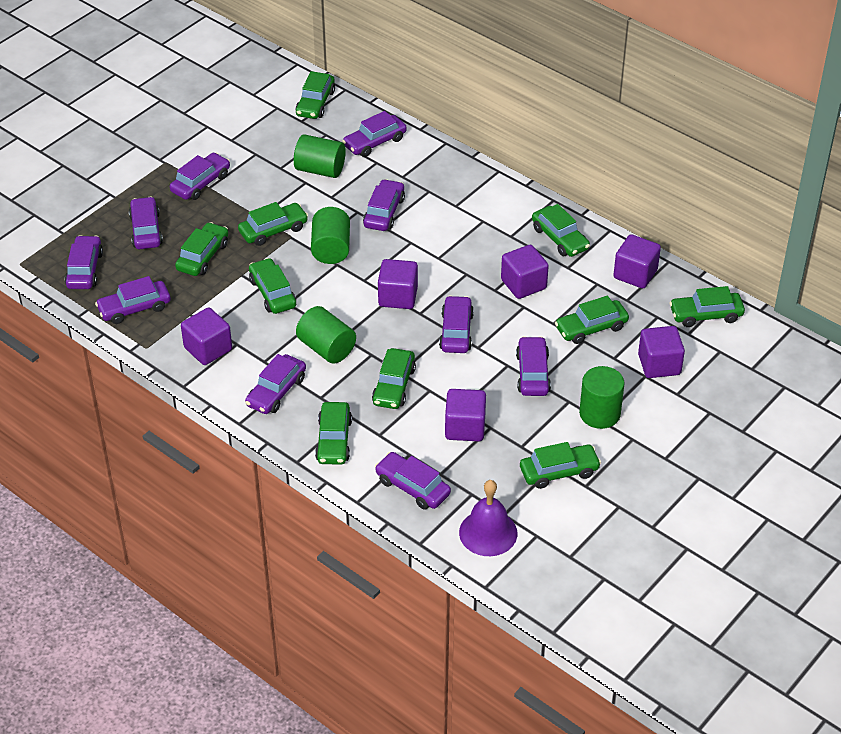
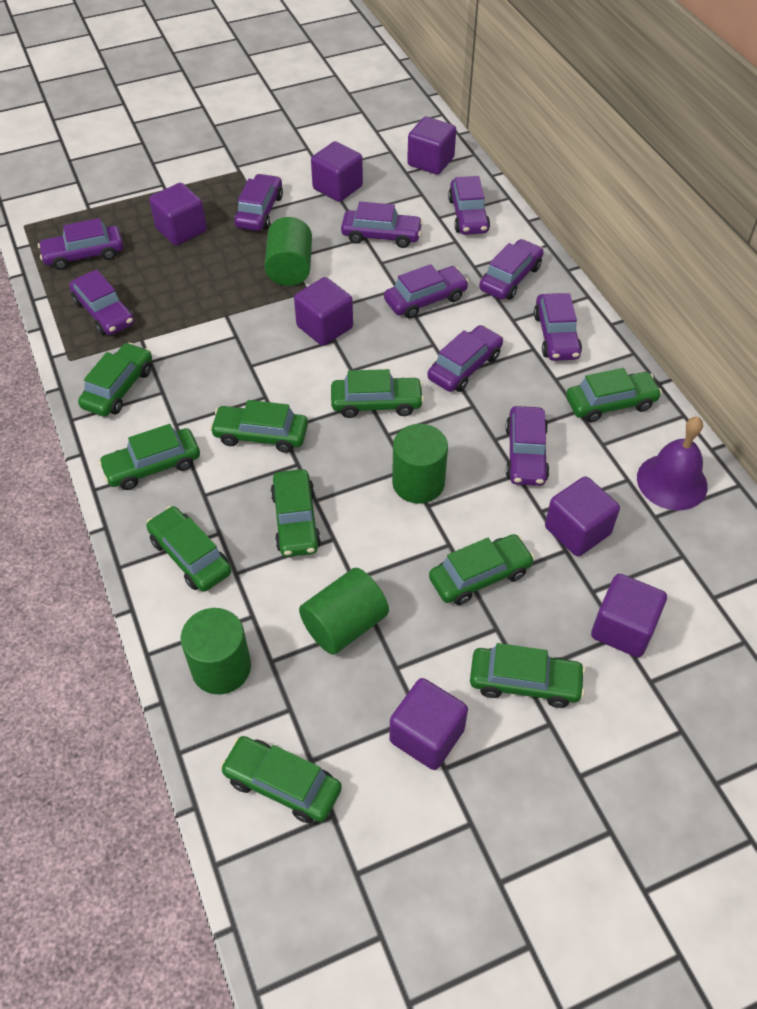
purple cube: [181,308,232,365] [378,259,418,309] [445,389,486,441] [501,245,549,299] [614,234,661,288] [638,326,685,378] = 6 -> [149,183,207,245] [294,277,353,346] [311,141,363,202] [389,678,468,770] [407,117,456,175] [545,476,620,557] [591,574,667,657] = 7

